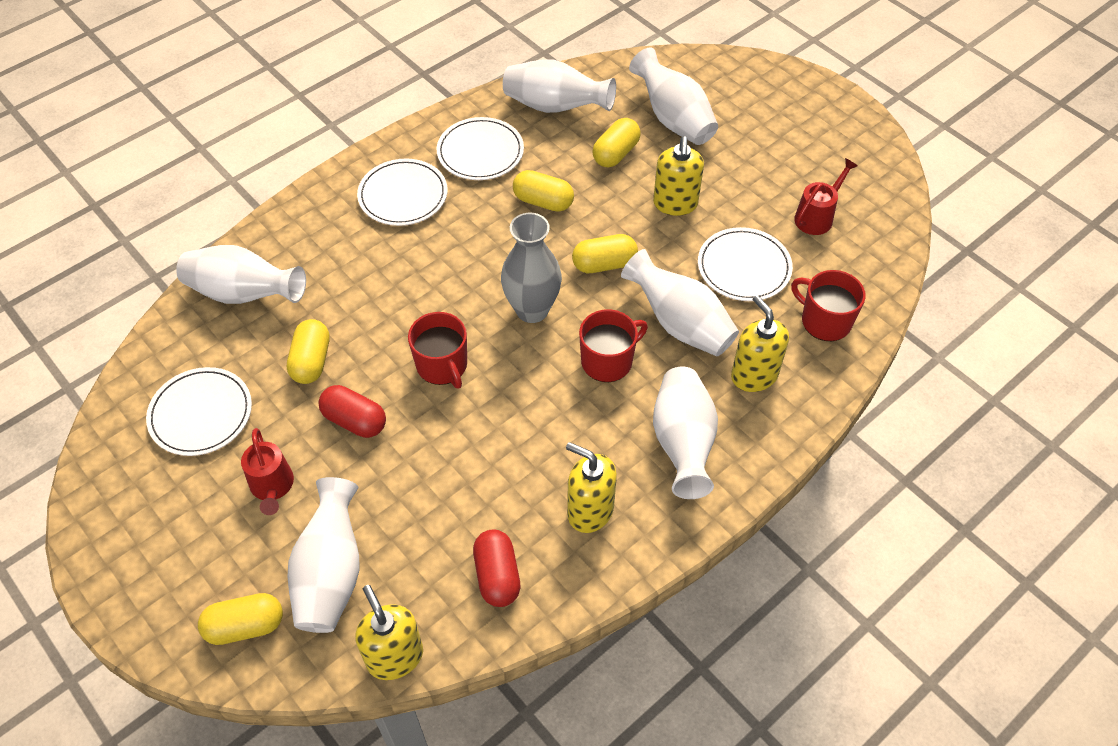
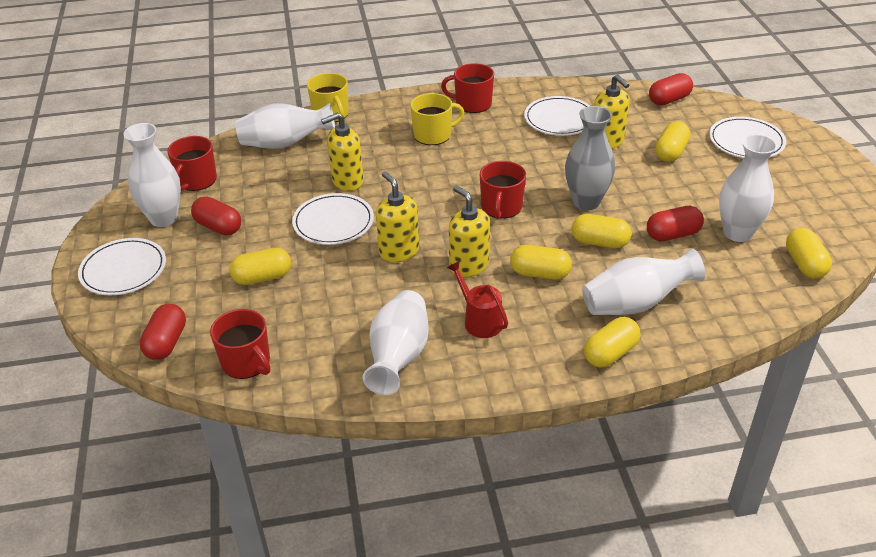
red capsule: [318,385,386,438] [473,530,520,607] = 2 -> [140,304,186,360] [191,196,241,235] [647,206,704,241] [649,73,693,105] = 4
red mug: [408,312,467,389] [579,309,648,382] [791,270,866,341] = 3 -> [167,136,217,191] [210,309,270,379] [441,63,494,113] [480,161,526,219] = 4
red watering can: [241,428,294,515] [794,158,858,235] = 2 -> [447,261,508,338] = 1
white vase: [176,245,306,304] [288,477,359,633] [503,60,616,113] [621,249,739,357] [629,48,718,145] [653,367,718,499] = 6 -> [123,123,181,227] [236,103,335,149] [363,290,429,395] [582,248,705,315] [719,134,777,242] = 5
yellow capsule: [198,593,283,645] [287,319,330,384] [513,170,574,212] [572,234,638,273] [592,118,641,167] = 5 -> [229,248,291,285] [510,245,572,280] [572,214,631,248] [584,317,640,368] [655,121,690,162] [786,228,832,279] = 6
yellow mug: none = 0 -> [307,73,349,122] [410,93,464,145] = 2

